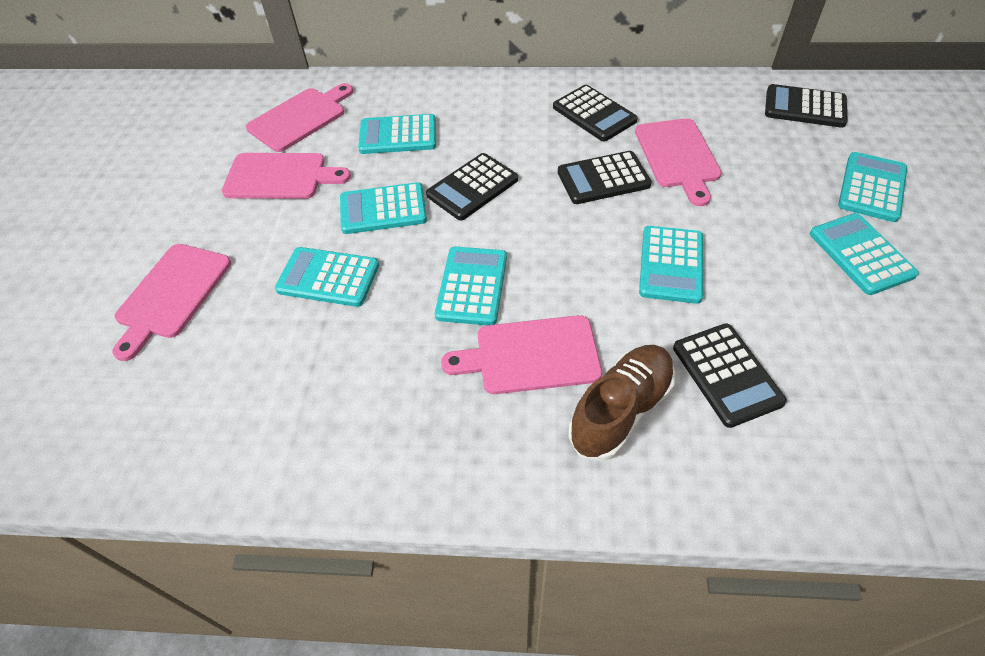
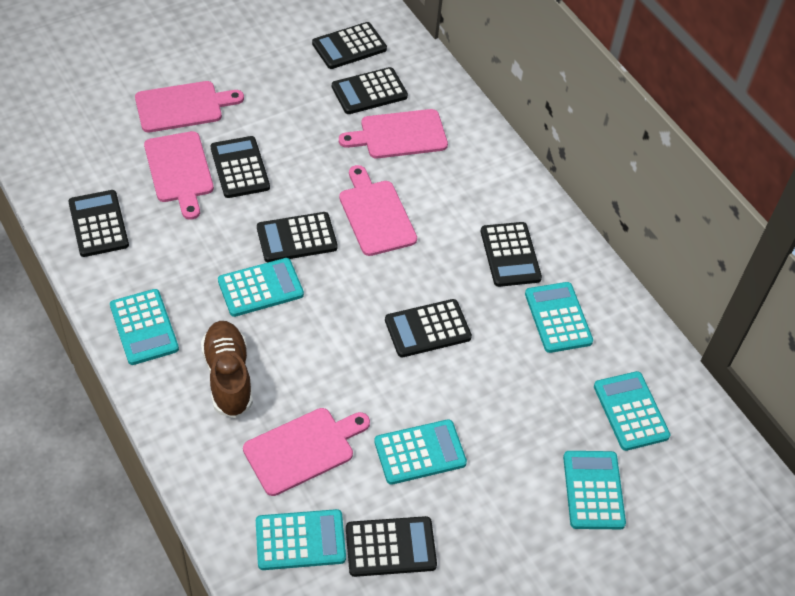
black calculator: [426,153,518,220] [553,85,638,141] [558,151,652,204] [673,323,787,428] [765,84,848,128] = 5 -> [68,190,129,257] [211,136,270,198] [257,212,338,262] [312,22,387,69] [332,67,408,114] [346,516,437,577] [385,299,472,357] [481,222,542,287] = 8

